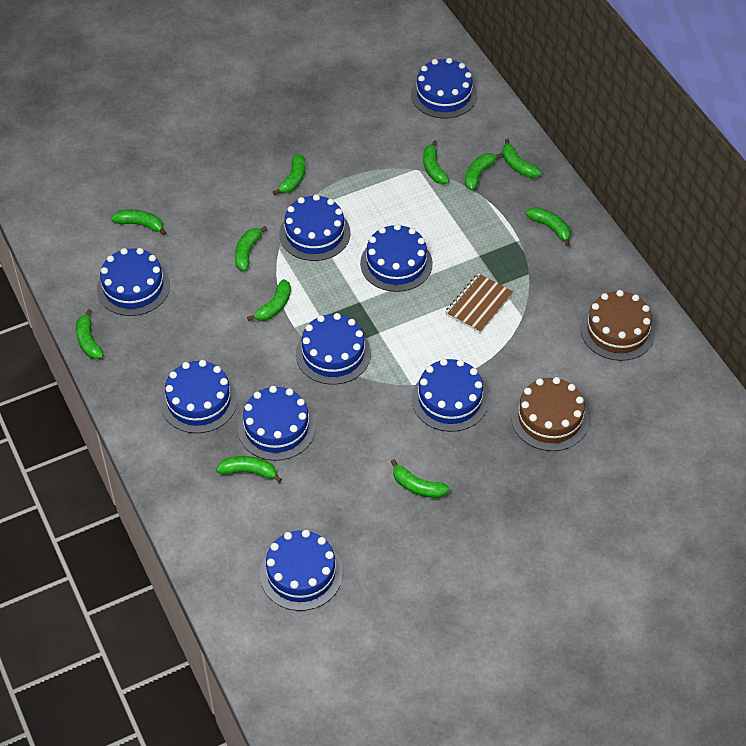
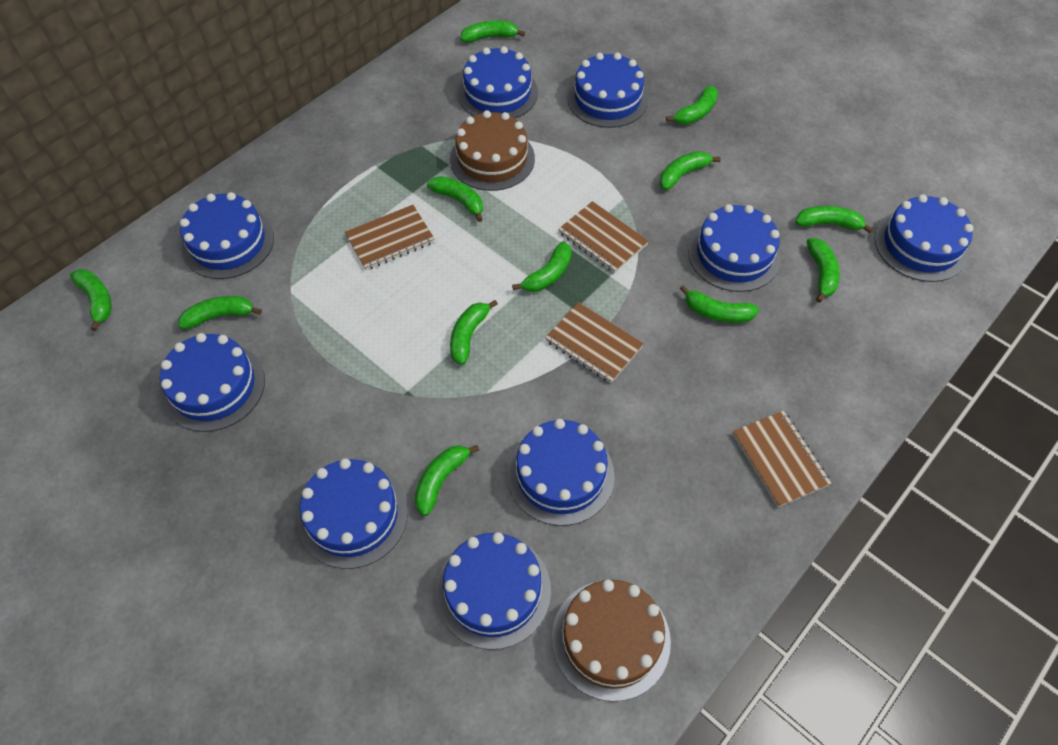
brown notebook: [445,273,513,333] = 1 -> [345,205,435,270] [545,302,644,383] [558,201,649,273] [733,411,832,507] = 4
green banana: [76,309,104,360] [111,209,166,235] [216,456,282,483] [235,226,267,271] [247,279,291,321] [273,153,305,195] [391,459,450,498] [423,140,449,184] [465,153,503,191] [502,139,542,178] [526,207,571,246] = 11 -> [70,269,112,331] [178,296,262,329] [415,445,479,516] [427,176,483,222] [450,300,498,365] [460,20,525,43] [512,241,571,292] [660,151,721,190] [666,85,718,124] [680,285,759,323] [795,206,873,233] [807,238,840,303] = 12

